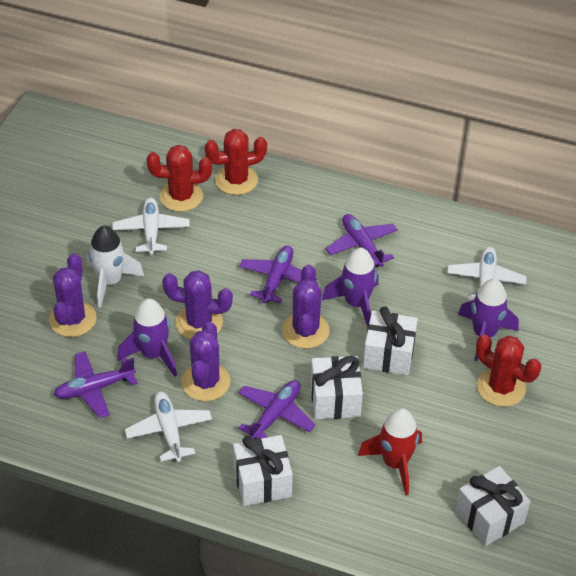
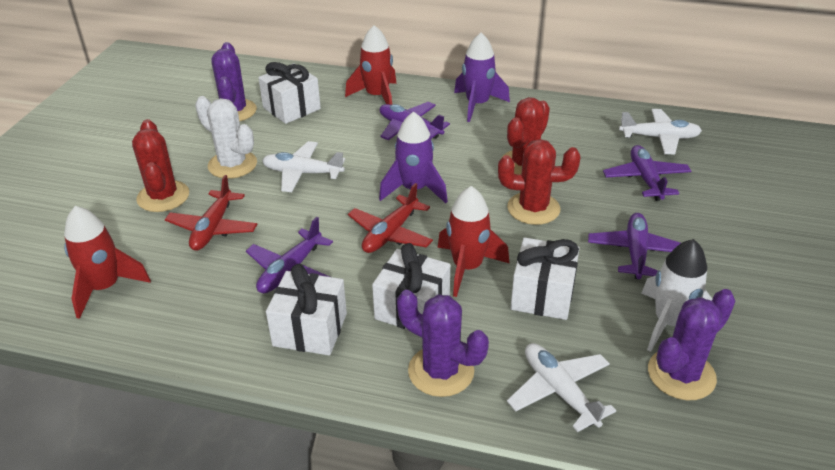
purple cactus: [49,253,97,337] [162,270,233,339] [181,322,230,401] [282,264,329,349] = 4 -> [211,42,257,121] [397,290,489,397] [648,289,735,400] = 3
purple rocket: [117,298,177,377] [322,248,379,327] [458,279,519,361] = 3 -> [379,111,448,203] [454,33,510,122] = 2
red plane: none = 0 -> [165,175,257,251] [348,183,433,253] = 2
red rocket: [358,408,422,495] = 1 -> [64,206,151,319] [345,25,396,105] [437,186,509,297] = 3
white cactus: none = 0 -> [195,96,257,179] = 1

